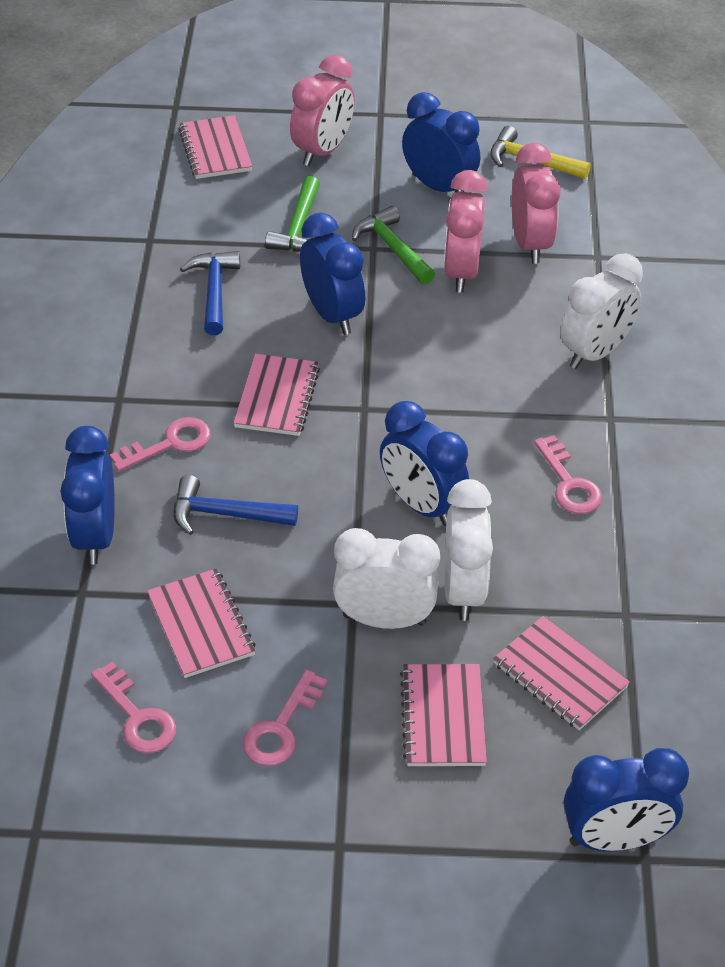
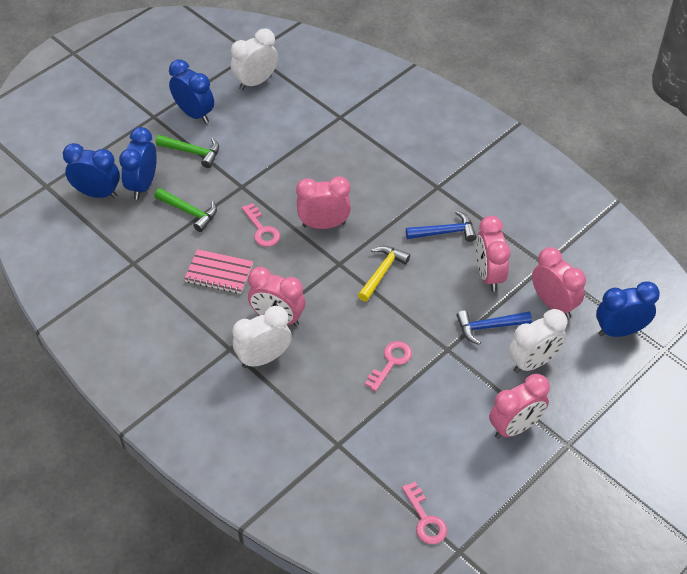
blue clock: [60,426,115,565] [300,213,365,335] [380,401,469,526] [402,92,480,192] [564,748,689,851] = 5 -> [63,143,120,198] [119,127,157,200] [169,59,214,123] [596,281,660,337] = 4
pink clock: [290,55,355,166] [444,170,487,293] [512,143,561,264] = 3 -> [248,267,305,326] [296,176,351,229] [476,216,511,292] [489,374,550,439] [532,247,586,318] = 5
pink key: [91,661,176,753] [110,417,211,471] [243,670,327,766] [534,435,602,514] = 4 -> [242,203,280,247] [365,341,412,391] [402,482,447,544] = 3
pink notebook: [147,568,256,678] [178,115,252,179] [233,354,320,436] [400,664,487,766] [493,616,630,730] = 5 -> [184,249,253,294] = 1

